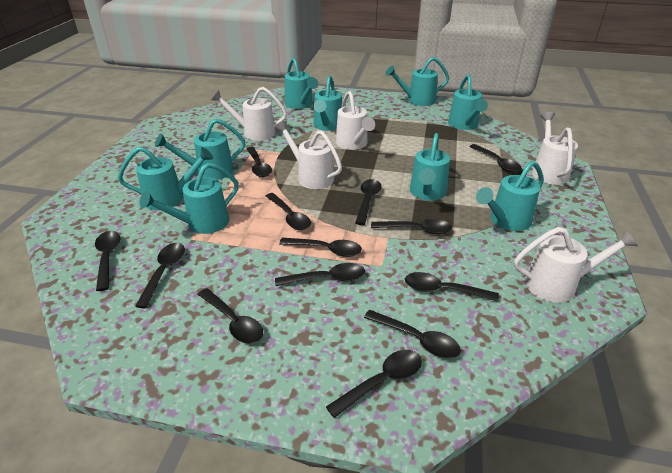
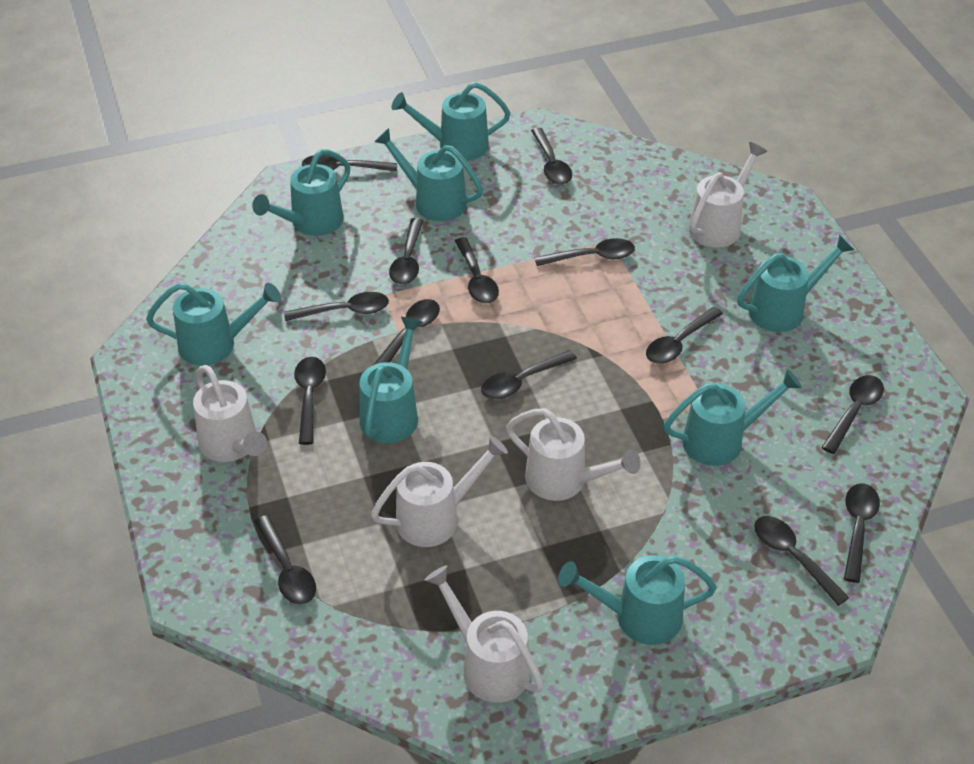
black spoon: [95,231,120,291] [135,243,185,308] [198,288,263,344] [246,147,272,177] [266,193,311,230] [275,263,365,286] [279,238,362,257] [326,350,422,418] [355,179,382,225] [364,310,461,358] [371,219,452,234] [405,272,499,302] [469,144,522,172] = 13 -> [254,515,316,605] [284,292,389,321] [294,357,326,445] [302,155,397,172] [373,299,440,365] [389,218,423,284] [455,237,499,303] [481,350,577,399] [531,128,572,185] [534,238,635,266] [646,307,723,364] [754,516,849,606] [821,375,884,454] [844,483,880,583] = 14
turquoise watering can: [118,147,213,210] [139,163,239,234] [155,119,246,180] [285,58,318,109] [313,75,342,131] [386,57,449,106] [410,133,450,200] [448,74,488,130] [476,161,544,231] = 9 -> [146,283,281,366] [252,149,350,236] [360,317,423,443] [374,128,483,221] [392,82,510,161] [558,555,717,645] [664,369,802,466] [737,235,854,332] = 8

